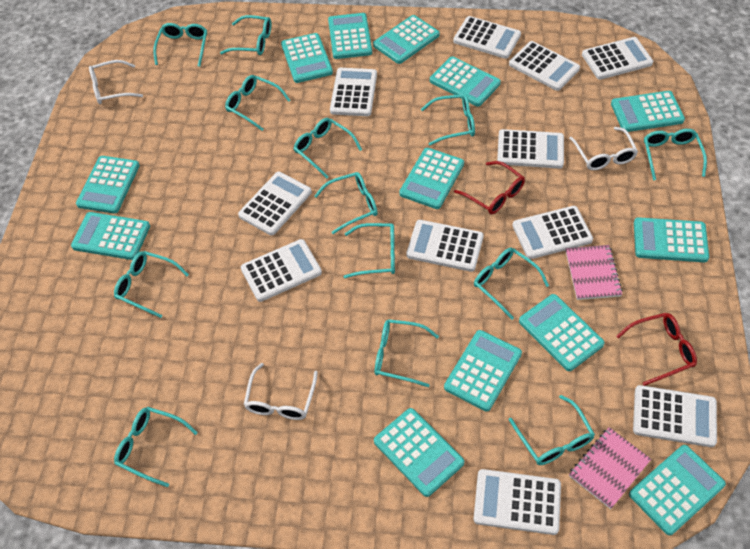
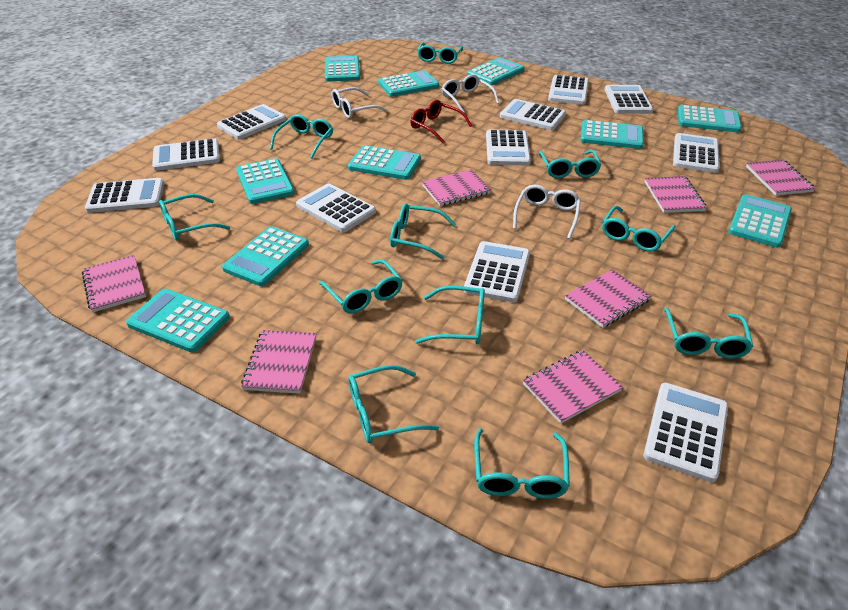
pink notebook: [566,245,623,300] [569,427,651,509] = 2 -> [82,255,146,312] [241,330,316,394] [422,169,491,206] [523,350,623,424] [565,269,651,328] [644,176,707,213] [746,160,816,196] = 7
red glasses: [454,161,525,214] [616,313,697,386] = 2 -> [410,100,472,143] = 1
turquoise calculator: [71,212,150,260] [76,156,140,214] [281,33,333,83] [328,13,372,59] [373,15,440,64] [374,408,464,497] [399,148,464,209] [430,56,501,107] [444,330,522,411] [519,294,605,371] [611,91,685,132] [629,445,726,535] [634,217,709,262] = 13 -> [126,289,230,352] [222,226,309,286] [236,159,294,204] [325,55,360,81] [348,145,421,180] [378,70,439,96] [467,57,524,85] [580,120,644,149] [678,105,742,133] [728,194,792,248] = 10
turquoise glasses: [114,251,189,318] [114,407,198,487] [153,23,207,67] [220,15,271,55] [225,75,290,131] [293,118,362,179] [314,172,378,234] [344,223,395,278] [375,319,439,387] [421,94,475,145] [474,248,549,320] [509,395,595,465] [644,129,707,181] = 13 -> [159,194,230,241] [270,114,333,158] [319,259,403,313] [348,365,439,443] [390,203,456,259] [415,286,485,345] [417,43,463,64] [474,428,570,499] [539,150,601,178] [602,206,676,252] [664,308,754,359] = 11

